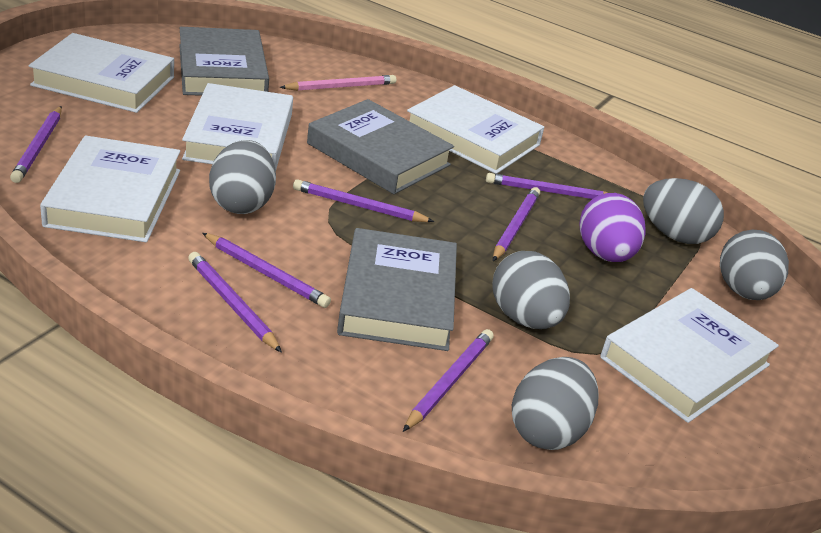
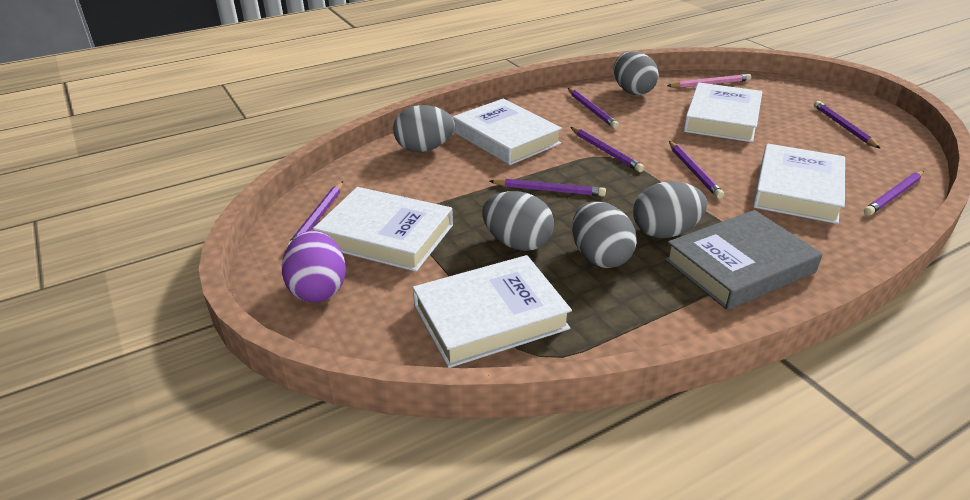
grey book: [179,27,269,96] [307,99,454,194] [337,228,457,351] = 3 -> [665,210,822,310] = 1

